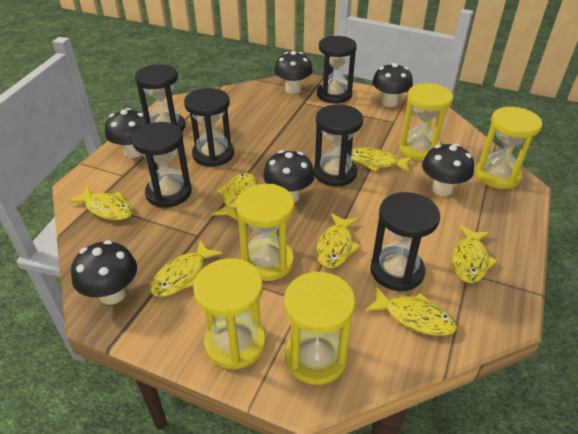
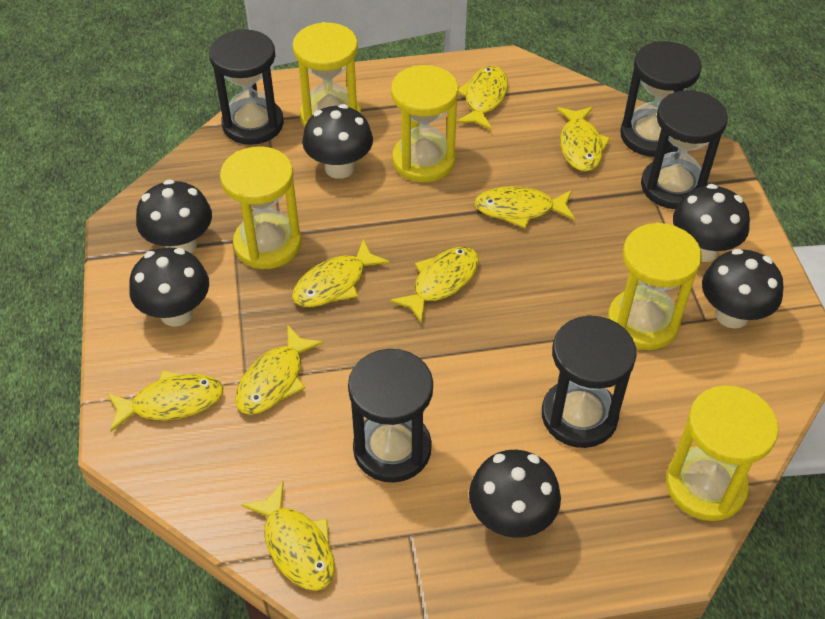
black hourglass: [132,122,192,207] [135,64,186,131] [184,88,234,167] [314,104,363,186] [317,36,357,104] [370,192,440,291] = 6 -> [209,29,284,145] [348,349,433,483] [542,315,637,448] [620,41,702,157] [641,90,728,209] = 5
yellow fish: [67,186,133,220] [150,240,223,297] [212,173,257,220] [316,213,361,268] [351,148,413,173] [365,286,457,336] [452,225,497,283] = 7 -> [107,371,224,432] [235,326,324,415] [241,482,335,591] [292,239,390,307] [390,247,479,324] [456,66,508,130] [474,186,575,228] [557,107,610,172] = 8

